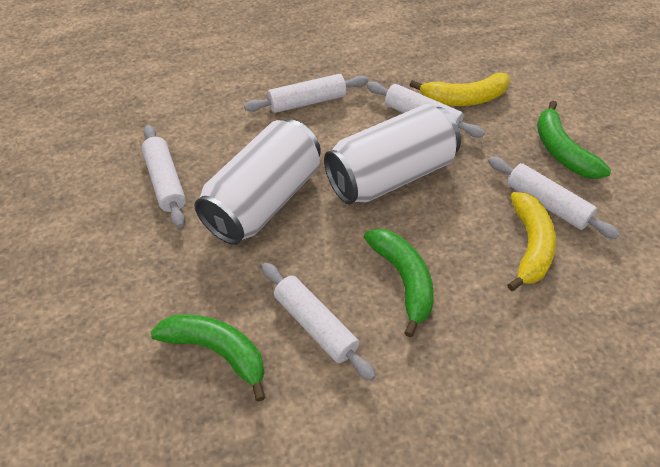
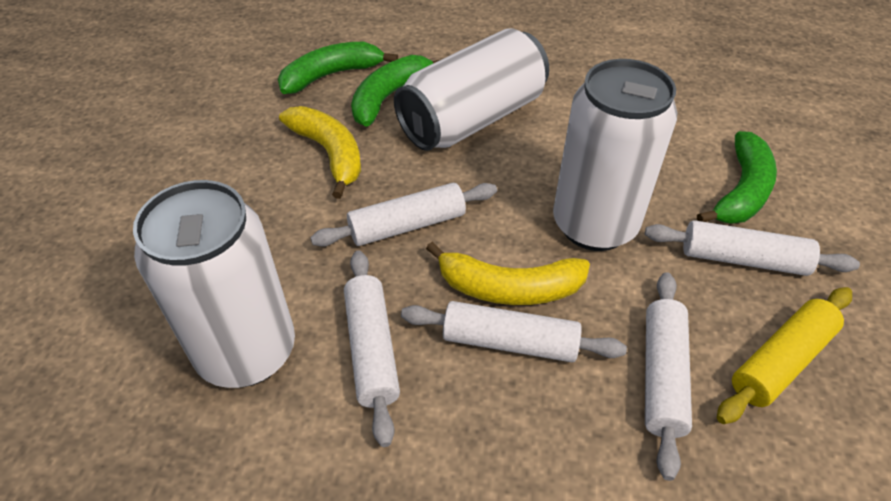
white can: [194,119,321,245] [324,104,461,204] = 2 -> [133,180,295,388] [394,28,549,151] [553,59,678,251] = 3
yellow rolling pin: none = 0 -> [717,287,852,424] = 1

